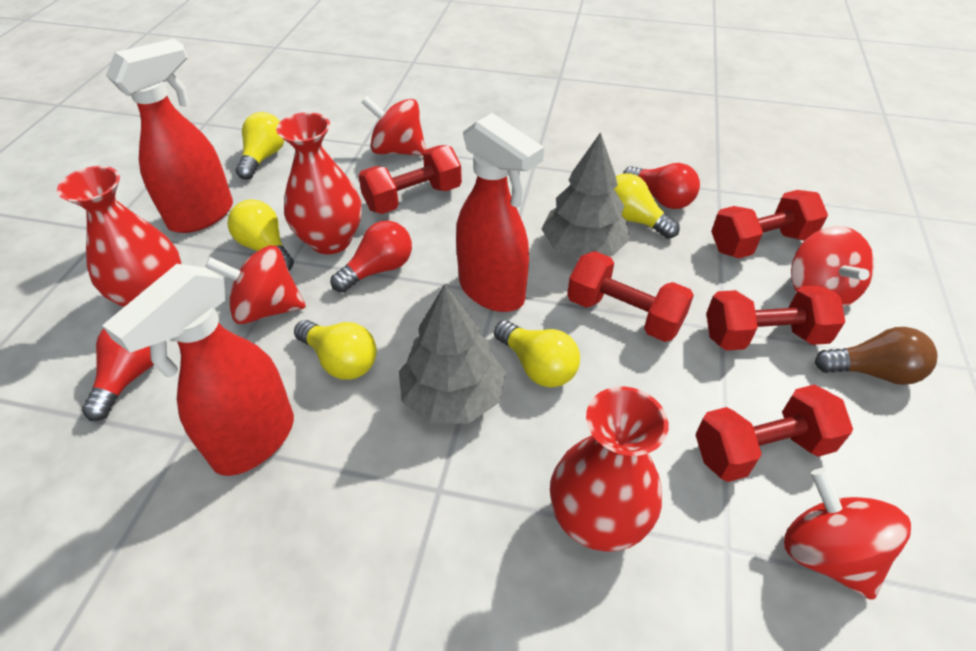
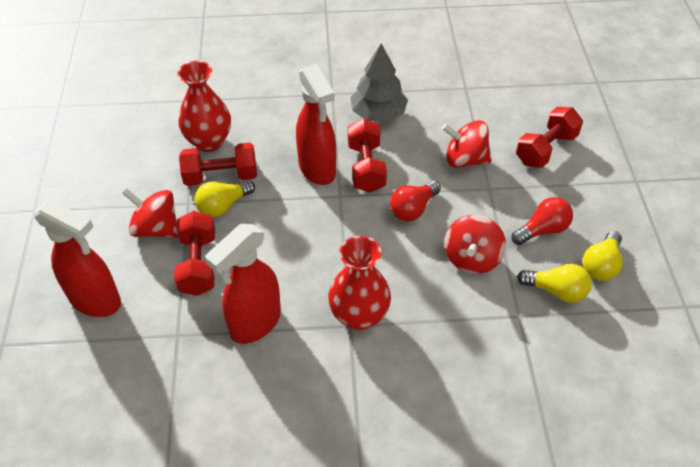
brown light bulb: [815,327,937,385] = 1 -> none = 0
grey tree: [399,284,506,424] [542,132,630,258] = 2 -> [350,43,408,122] = 1
red dumbbell: [358,145,462,214] [567,251,694,342] [695,384,853,482] [706,285,845,351] [711,190,828,258] = 5 -> [174,211,215,296] [179,143,257,186] [348,119,387,193] [516,107,583,168] = 4
red light bulb: [82,329,154,421] [331,221,412,292] [623,163,700,209] = 3 -> [390,181,441,221] [512,197,573,245] = 2
red spinning top: [205,245,306,324] [361,96,426,156] [784,468,911,600] [791,226,875,307] = 4 -> [122,188,179,238] [442,120,491,168] [444,214,506,274] = 3
red vase: [57,166,181,307] [276,112,362,254] [550,386,669,552] = 3 -> [177,60,231,152] [328,236,391,331] = 2
yellow light bulb: [227,199,294,271] [236,112,285,179] [294,320,377,380] [494,320,580,388] [614,174,680,239] = 5 -> [195,180,255,217] [517,264,592,303] [583,231,623,281] = 3

